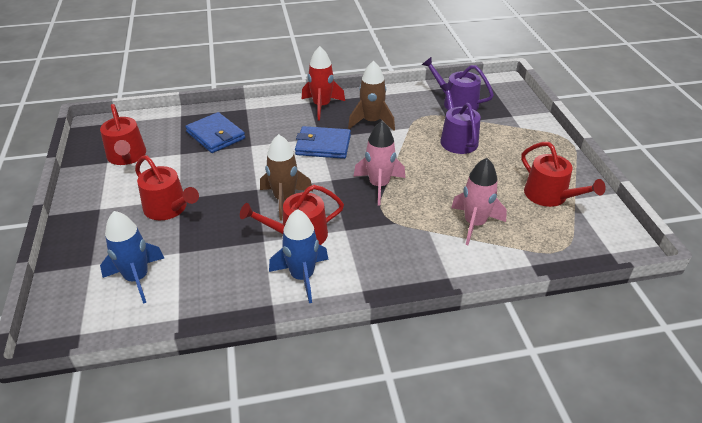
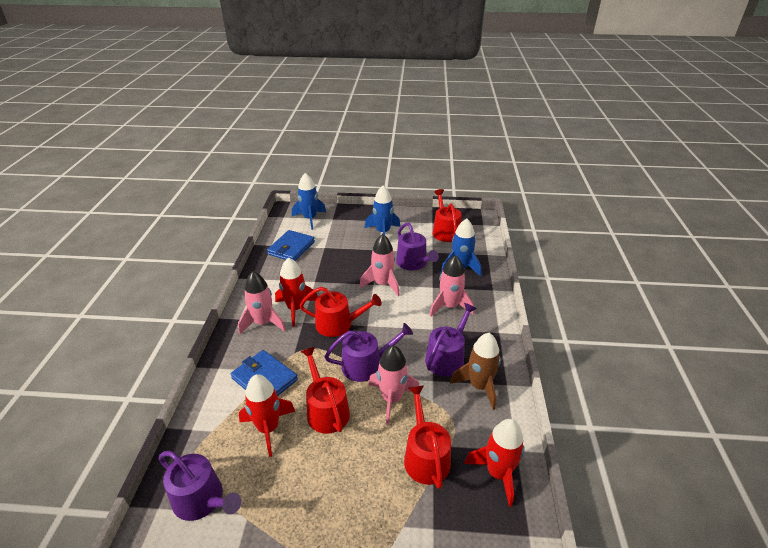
blue rocket: [100,211,164,304] [269,209,328,303] = 2 -> [292,173,326,230] [365,186,400,235] [441,218,482,277] = 3
brown rocket: [260,134,313,221] [348,61,395,131] = 2 -> [450,333,501,410] = 1
pink rocket: [353,121,405,206] [451,158,507,245] = 2 -> [238,271,286,335] [360,234,400,296] [369,345,419,425] [429,255,474,317] = 4
purple watering can: [422,57,494,111] [440,83,481,154] = 2 -> [159,451,241,521] [324,323,413,382] [396,223,439,270] [425,303,477,377] = 4
red rocket: [302,46,345,121] = 1 -> [239,374,295,457] [275,257,318,327] [464,419,525,507] = 3

